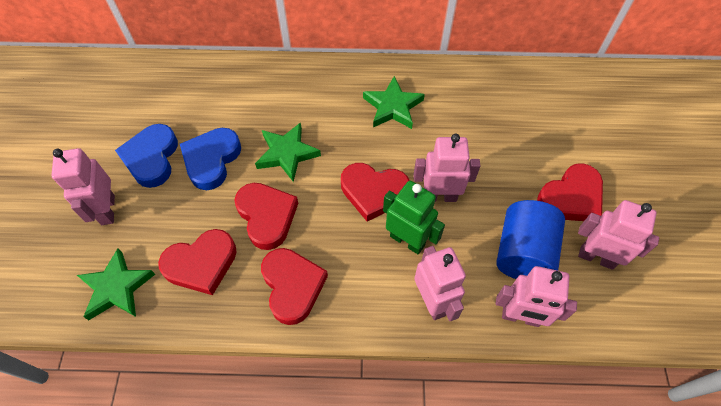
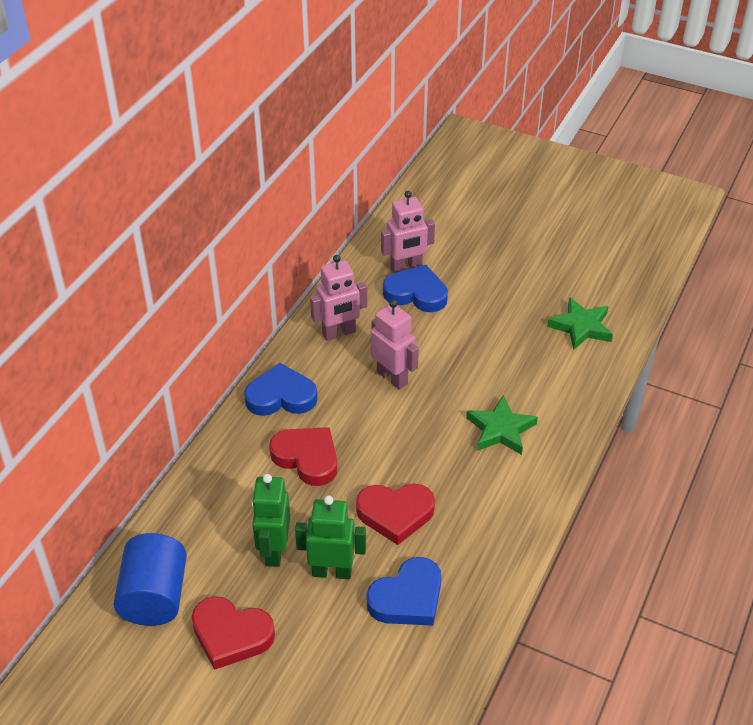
blue heart: [115,124,178,188] [180,128,241,190] = 2 -> [244,363,318,416] [367,557,441,626] [383,265,448,312] = 3
green robot: [383,181,445,254] = 1 -> [252,474,290,567] [295,495,366,579] = 2
green star: [77,248,155,320] [255,122,321,182] [363,76,425,129] = 3 -> [466,395,538,455] [547,297,613,350] = 2
pink robot: [51,148,115,225] [413,134,480,202] [414,246,466,321] [496,266,577,327] [578,200,659,270] = 5 -> [310,255,367,341] [371,300,419,389] [381,191,435,273] = 3
red heart: [158,229,237,295] [234,183,298,250] [261,248,328,325] [341,163,410,222] [537,164,603,221] = 5 -> [192,596,275,670] [269,427,337,486] [356,483,435,545] = 3

